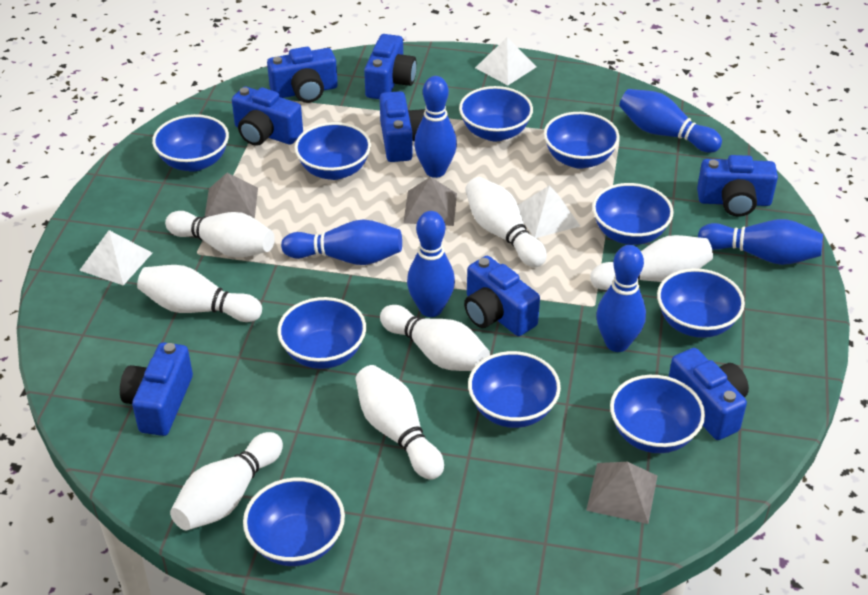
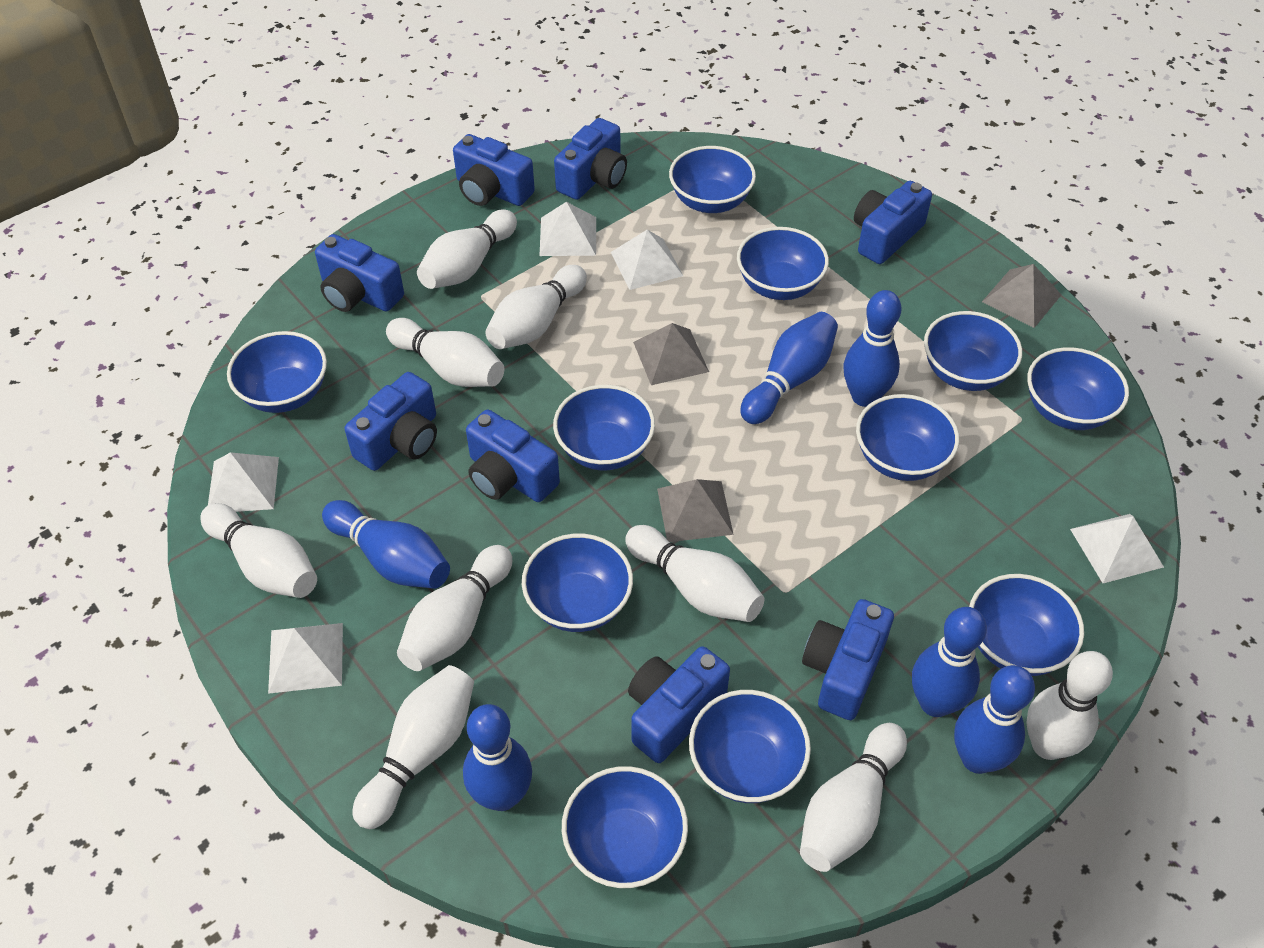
blue bowl: [152,114,229,172] [243,478,345,566] [277,297,366,369] [294,122,371,180] [459,86,533,142] [468,351,561,428] [544,112,620,169] [592,183,674,245] [610,375,705,453] [657,268,745,338] = 10 -> [227,331,327,413] [522,534,633,632] [553,385,655,470] [562,766,688,888] [669,146,756,213] [689,690,811,803] [737,227,829,300] [856,394,959,481] [924,311,1022,391] [969,574,1084,676] [1027,347,1129,430] = 11
white bowling pin: [137,265,262,322] [165,211,275,257] [170,432,283,530] [355,365,444,480] [380,305,490,371] [465,177,547,267] [590,235,713,290] = 7 -> [200,503,317,598] [353,665,474,829] [386,318,504,387] [397,545,512,671] [417,210,517,289] [485,265,587,349] [625,525,764,622] [800,723,907,872] [1026,651,1113,760] = 9
white pyramid: [79,230,152,285] [475,37,537,85] [518,185,580,238] = 3 -> [208,452,279,512] [268,623,343,694] [539,202,596,256] [611,230,683,290] [1070,514,1164,583] = 5

